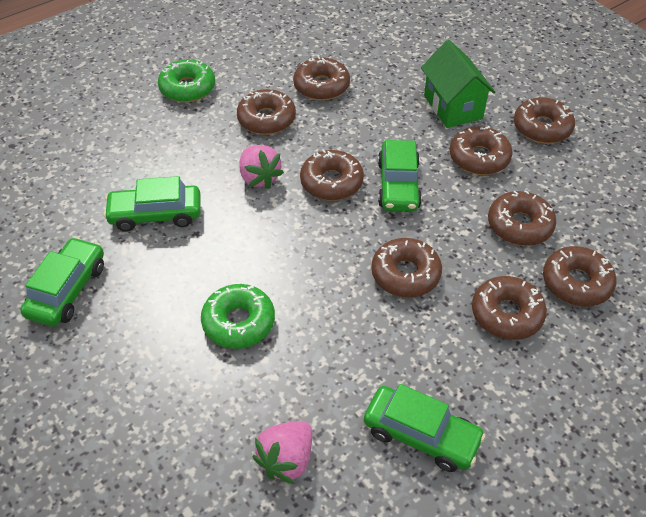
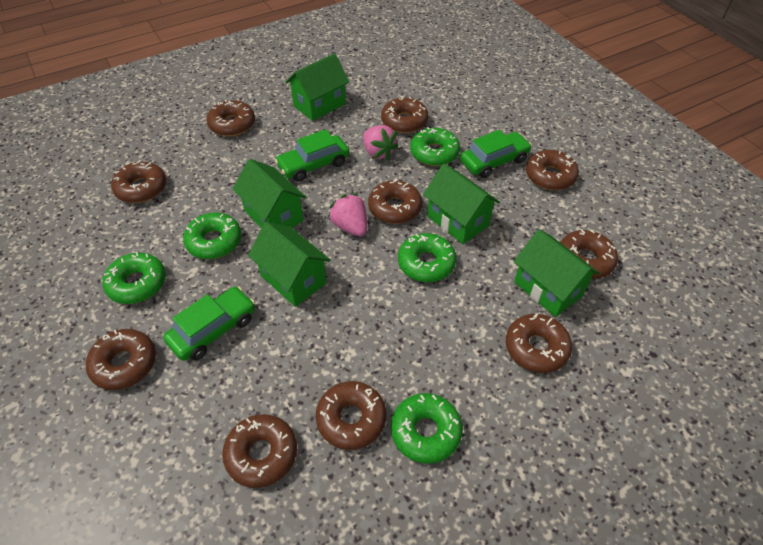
brown donut: [237,89,296,135] [293,56,350,101] [300,149,364,201] [371,238,442,297] [450,126,513,175] [472,276,547,340] [488,190,556,246] [514,97,575,143] [543,246,616,307] = 9 -> [86,329,156,390] [111,160,166,203] [206,100,255,136] [222,414,297,488] [316,381,386,450] [368,179,422,224] [381,96,428,133] [506,313,572,373] [526,150,579,190] [560,230,618,279] = 10
green car: [20,237,104,327] [103,176,201,232] [364,384,486,472] [378,140,422,212] = 4 -> [163,286,255,361] [275,129,349,182] [460,130,532,178] = 3
green donut: [158,59,215,102] [201,284,275,349] = 2 -> [102,252,166,304] [183,213,242,259] [391,393,463,464] [398,233,456,282] [410,127,460,166] = 5
green house: [421,40,495,128] = 1 -> [232,159,307,228] [248,222,331,307] [286,53,349,121] [423,164,500,244] [514,229,600,317] = 5

